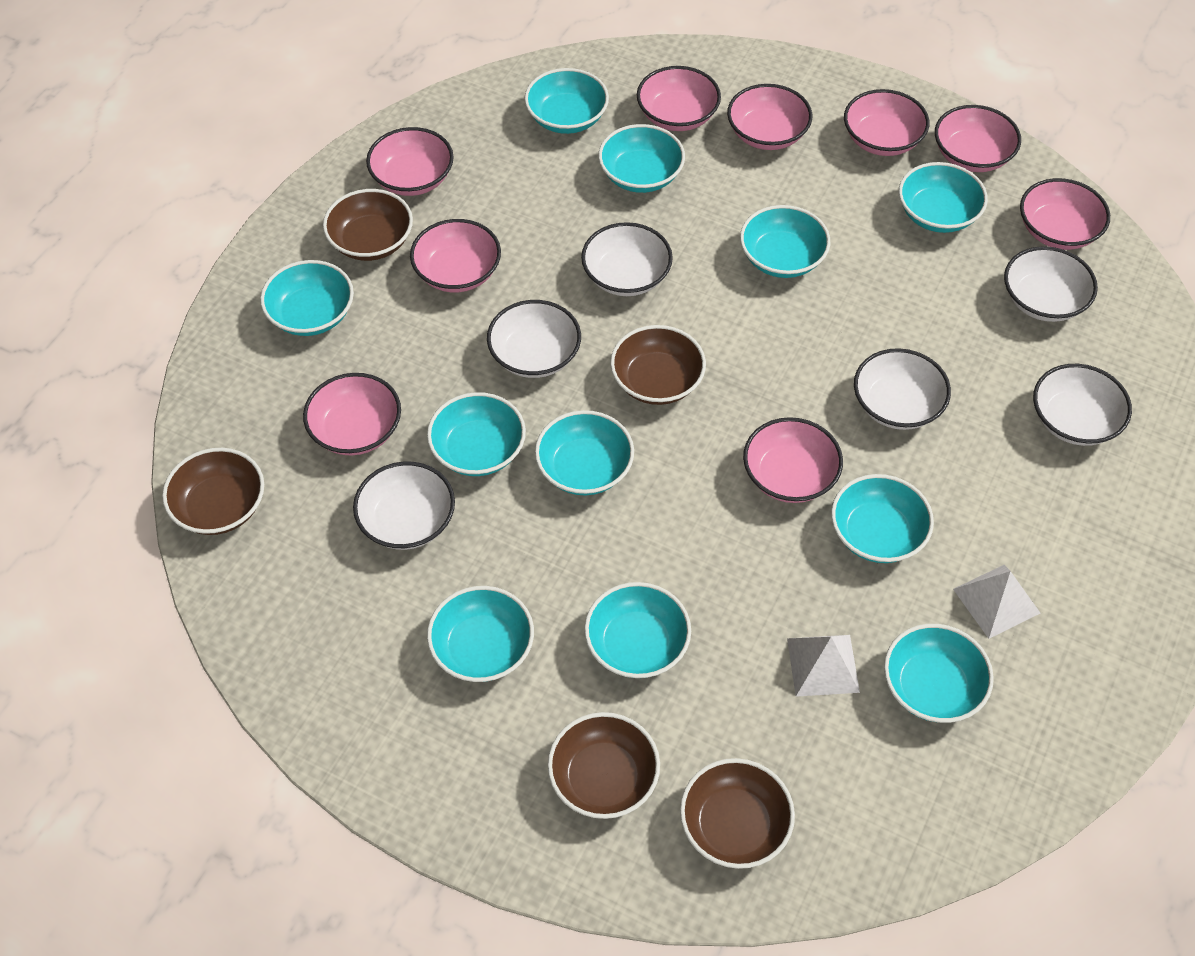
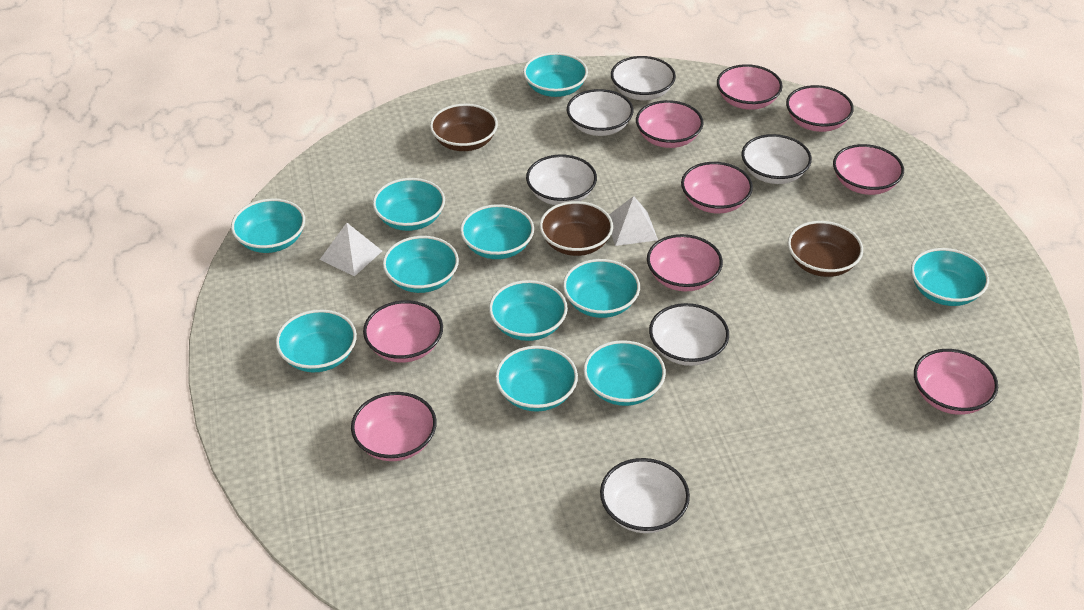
brown bowl: [162,448,264,535] [323,189,413,261] [547,712,660,819] [610,325,706,405] [680,758,795,869] = 5 -> [430,104,498,151] [540,201,613,256] [788,221,863,277] = 3

